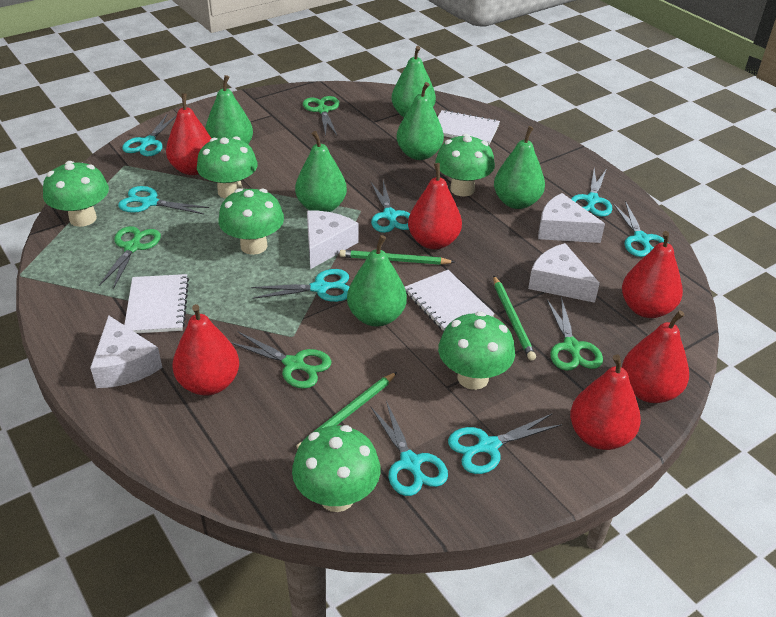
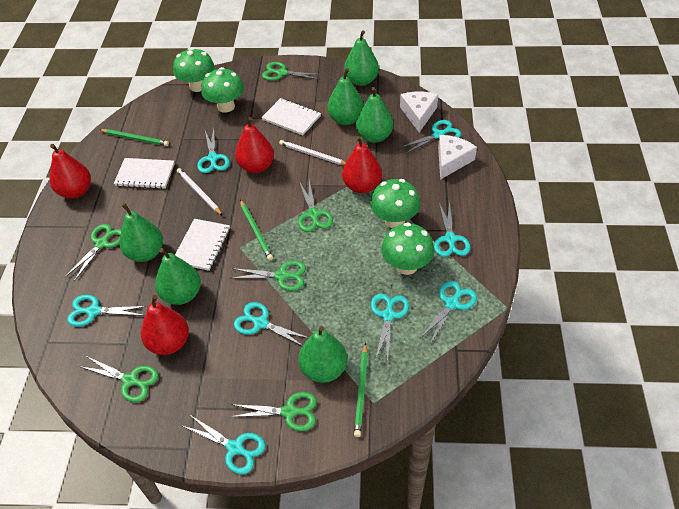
green mushroom: [43,161,109,227] [197,136,258,199] [218,188,284,255] [292,425,381,512] [435,134,495,197] [438,312,515,390] = 6 -> [173,48,215,92] [201,67,244,113] [370,179,420,228] [382,222,434,275] = 4
green scissors: [99,226,161,289] [231,331,332,389] [303,96,339,136] [547,297,603,371] = 4 -> [65,224,121,281] [79,356,159,402] [230,392,317,431] [231,261,306,291] [262,62,322,81] [298,180,333,232] = 6
red pear: [166,93,212,175] [172,304,239,396] [408,163,462,250] [570,354,641,450] [622,231,683,318] [622,310,689,403] = 6 -> [50,144,91,199] [141,295,189,355] [235,117,274,173] [342,136,382,193] = 4
white cheese: [90,315,162,388] [307,211,358,269] [528,243,600,303] [538,193,605,243] = 4 -> [400,91,438,132] [438,135,477,180] = 2
white pencil: none = 0 -> [177,168,223,216] [279,140,346,165] = 2

